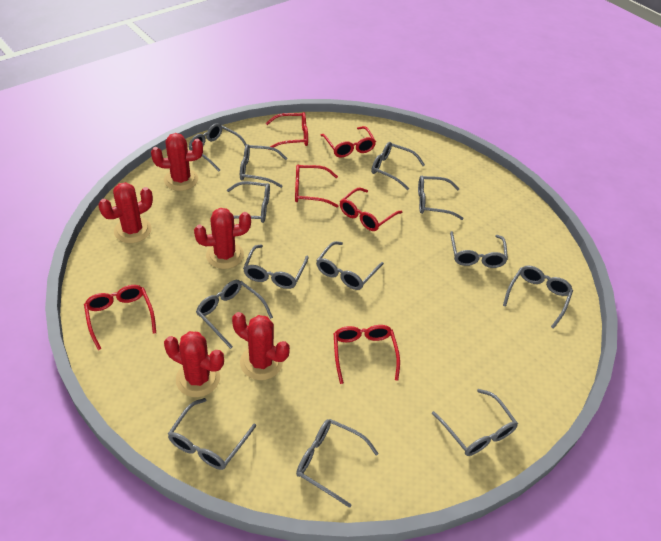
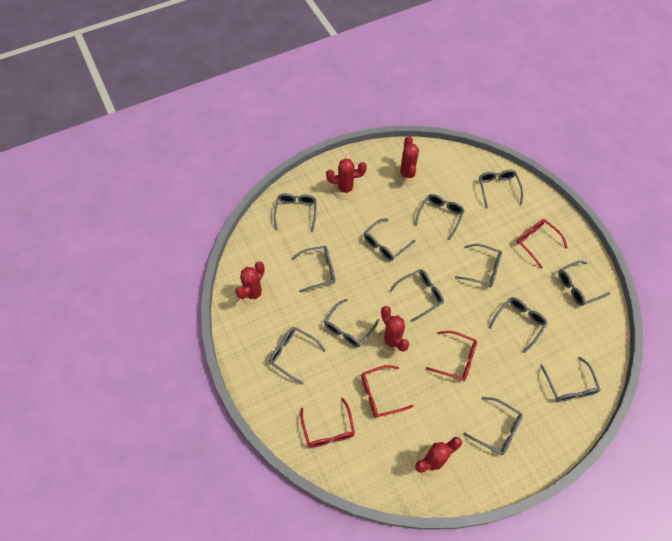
red glasses: [84,285,156,350] [266,112,308,150] [295,165,339,207] [320,126,376,158] [333,325,400,384] [340,188,403,231] = 6 -> [300,398,355,448] [361,365,413,417] [426,331,477,381] [516,219,568,269] = 4

